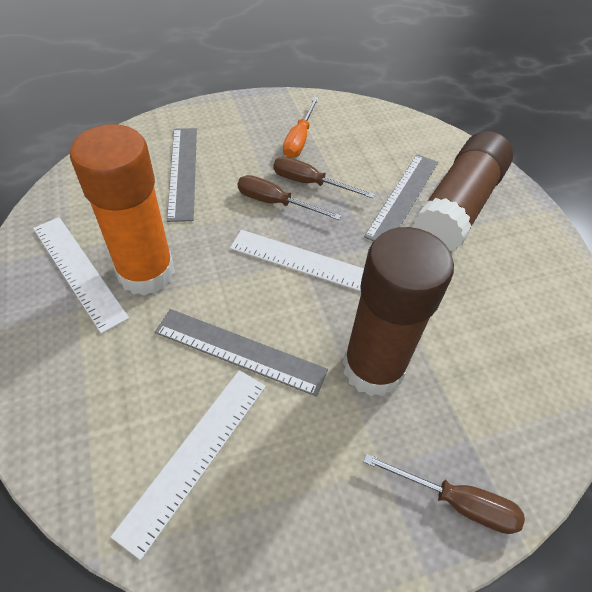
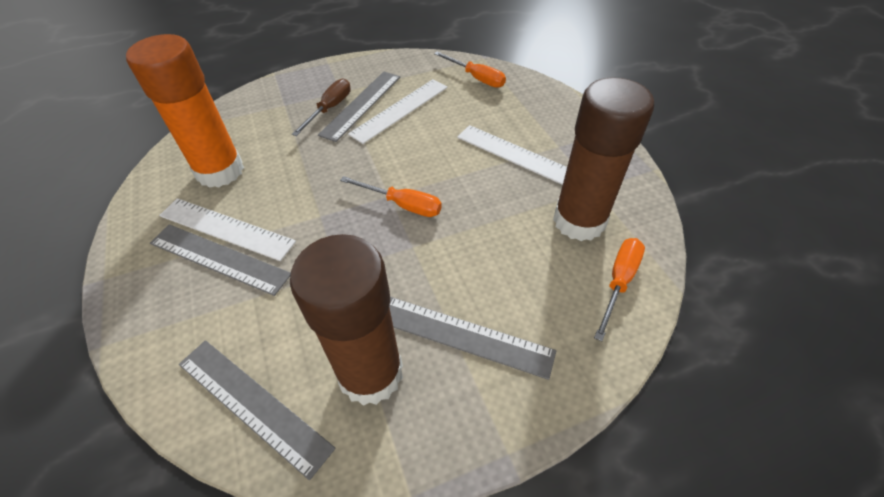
brown screwdriver: [238,175,341,220] [273,156,375,198] [363,453,525,534] = 3 -> [292,79,351,136] = 1
grey ruler: [155,309,328,397] [167,128,197,222] [364,154,438,241] = 3 -> [150,224,291,296] [179,340,336,480] [318,72,400,142] [389,297,556,380] = 4
orange screwdriver: [283,97,319,158] = 1 -> [340,176,442,217] [434,51,506,88] [594,238,645,341] = 3

